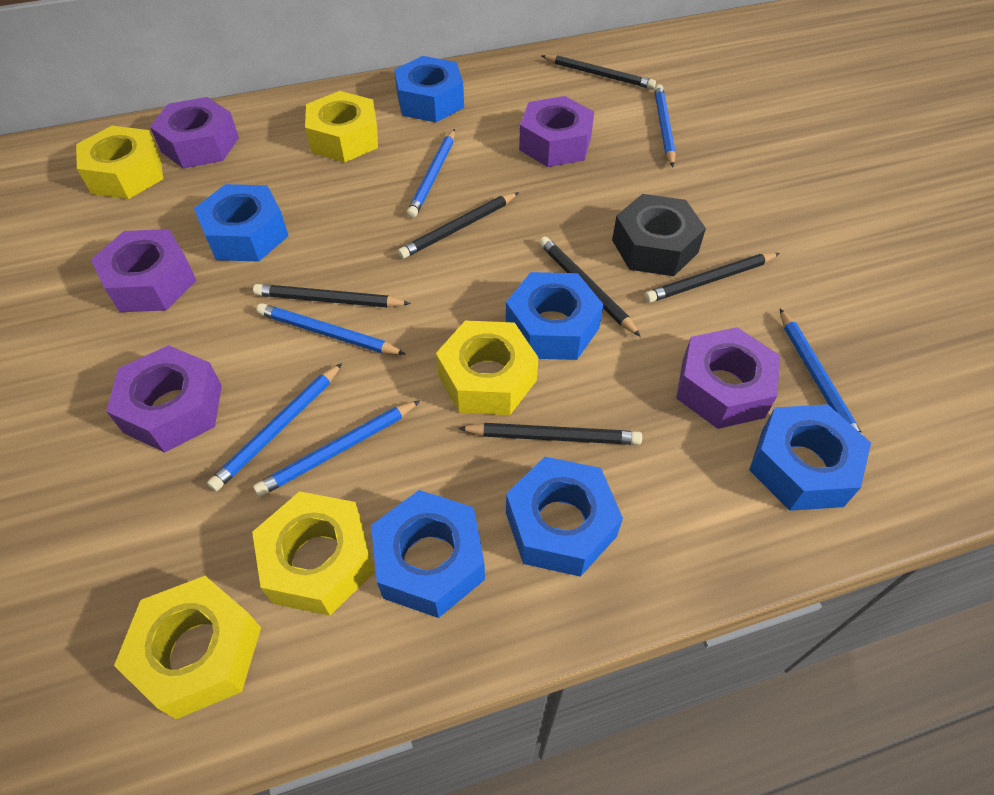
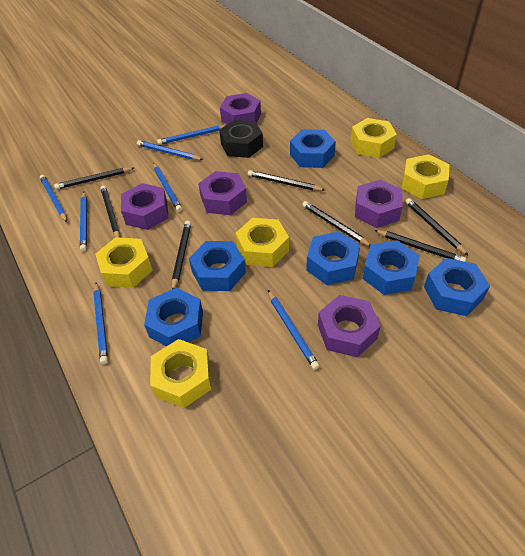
black pencil: [253,284,411,308] [398,192,519,259] [458,423,642,445] [539,236,641,337] [542,55,656,89] [645,253,780,303] = 6 -> [54,167,134,189] [100,186,120,238] [172,221,191,289] [248,170,325,191] [302,201,371,246] [374,230,466,262] [405,198,469,256] = 7
blue pencil: [207,363,342,491] [253,400,421,497] [256,303,405,355] [407,129,455,218] [654,84,676,167] [780,308,863,435] = 6 -> [40,175,67,222] [80,192,87,251] [93,282,108,364] [137,140,203,160] [153,163,182,212] [157,125,226,145] [268,290,320,370] = 7

